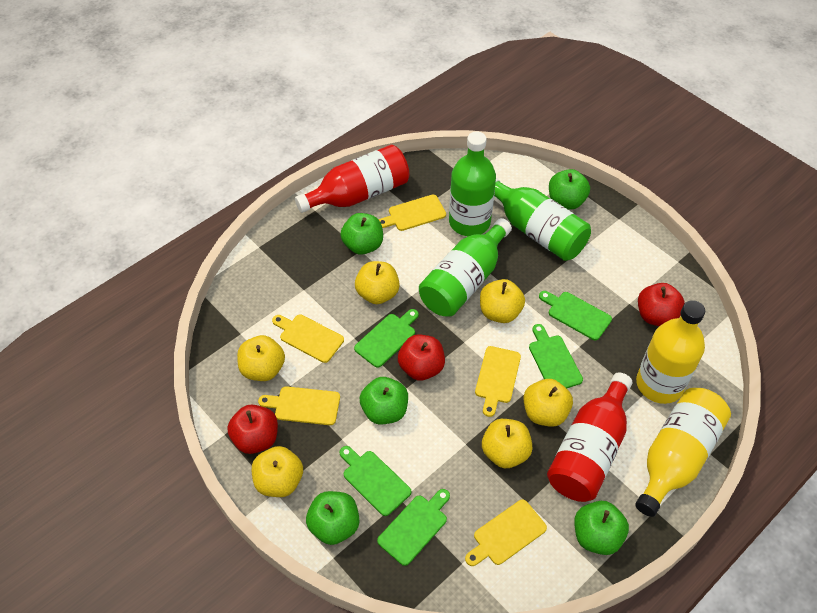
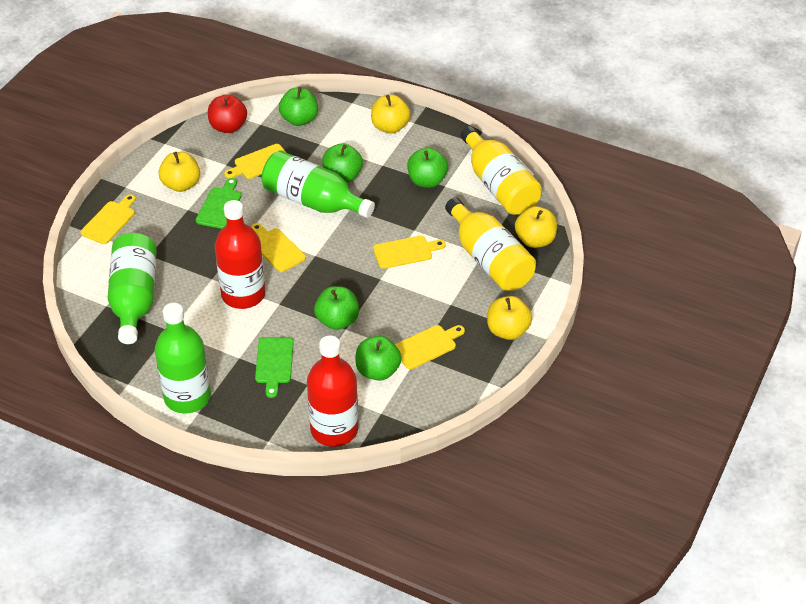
green cutting board: [340,446,411,516] [354,309,419,368] [377,489,450,566] [529,324,583,388] [539,291,612,340] = 5 -> [196,178,241,229] [255,337,294,398] = 2
red apple: [227,404,278,454] [398,334,445,380] [638,283,685,326] = 3 -> [208,94,247,133] = 1
yellow apple: [237,335,285,381] [252,446,303,497] [355,261,400,304] [480,279,525,323] [482,419,533,468] [524,379,573,427] = 6 -> [159,152,200,192] [371,95,410,134] [487,296,532,340] [515,206,557,248] = 4

